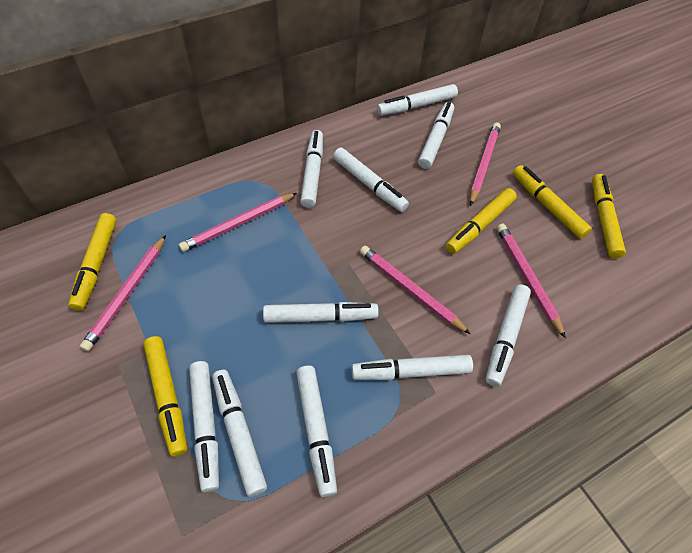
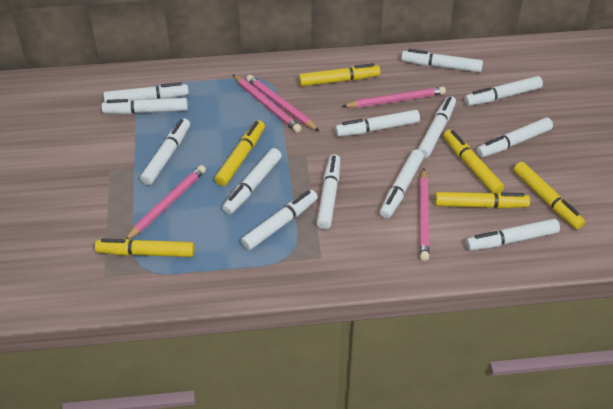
white marker: [189,361,219,492] [212,370,267,497] [263,302,379,323] [296,366,337,497] [300,130,323,208] [333,148,409,212] [351,354,473,380] [377,84,458,116] [418,102,454,169] [486,285,531,387] = 10 -> [101,98,188,114] [103,82,189,102] [140,118,190,185] [222,148,282,214] [241,190,318,250] [317,154,340,229] [335,110,420,137] [380,149,424,219] [401,49,483,72] [418,96,456,158] [464,76,543,106] [466,219,560,251] [476,117,553,158] = 13
yellow marker: [68,213,116,311] [143,336,187,457] [446,188,517,254] [513,165,591,239] [592,174,626,258] = 5 -> [95,238,194,257] [215,120,265,186] [299,63,380,86] [435,192,530,209] [443,130,504,194] [513,162,585,229] = 6

